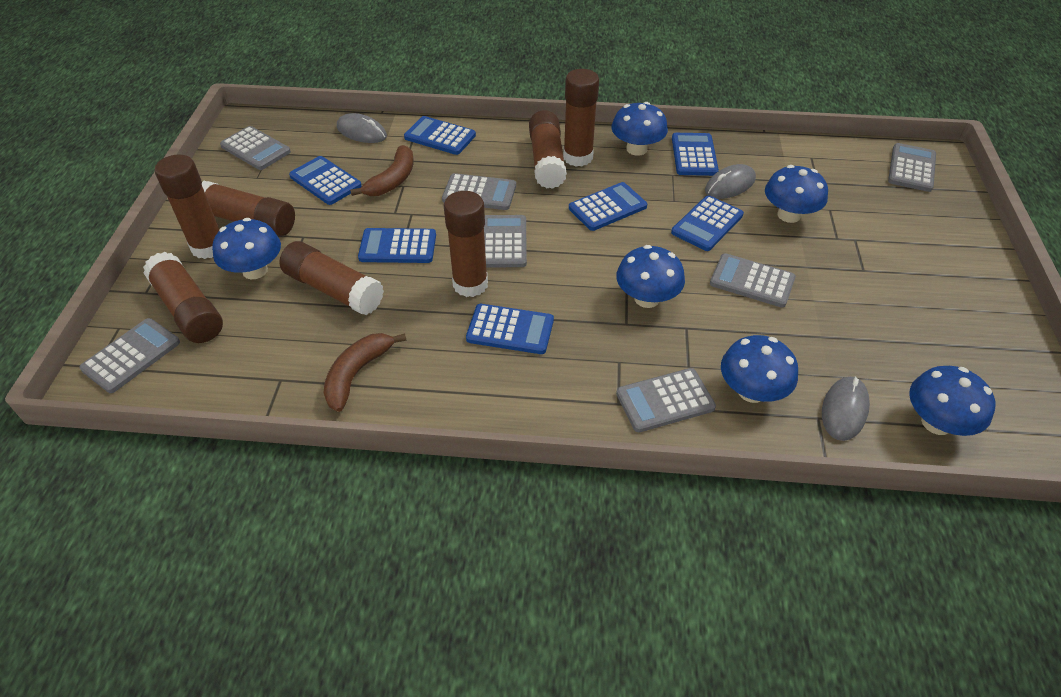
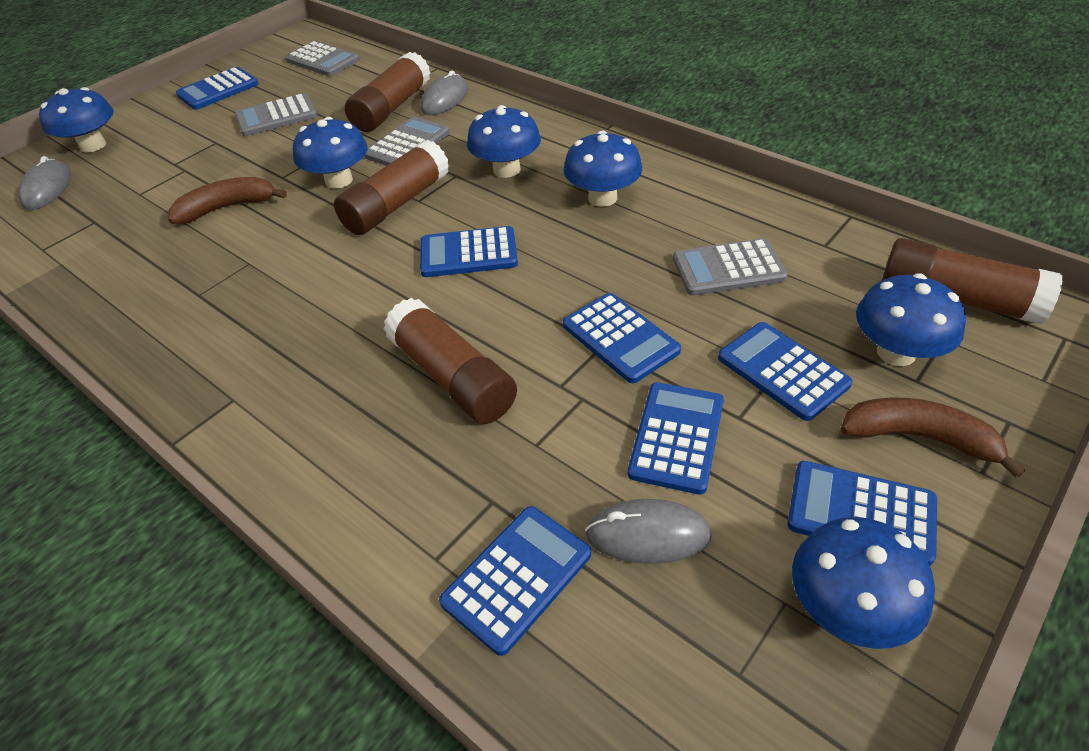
brown glue stick: [143,252,223,343] [155,154,220,259] [202,181,295,236] [279,241,384,315] [444,191,488,297] [529,110,567,189] [563,69,599,167] = 7 -> [334,139,449,235] [345,52,431,132] [383,298,517,424] [882,238,1063,324] = 4
grey calculator: [79,318,180,393] [220,126,291,170] [442,173,516,210] [484,215,527,268] [616,368,716,432] [710,253,796,308] [888,143,936,192] = 7 -> [235,93,317,136] [285,41,360,76] [365,116,450,166] [673,238,788,296] = 4

